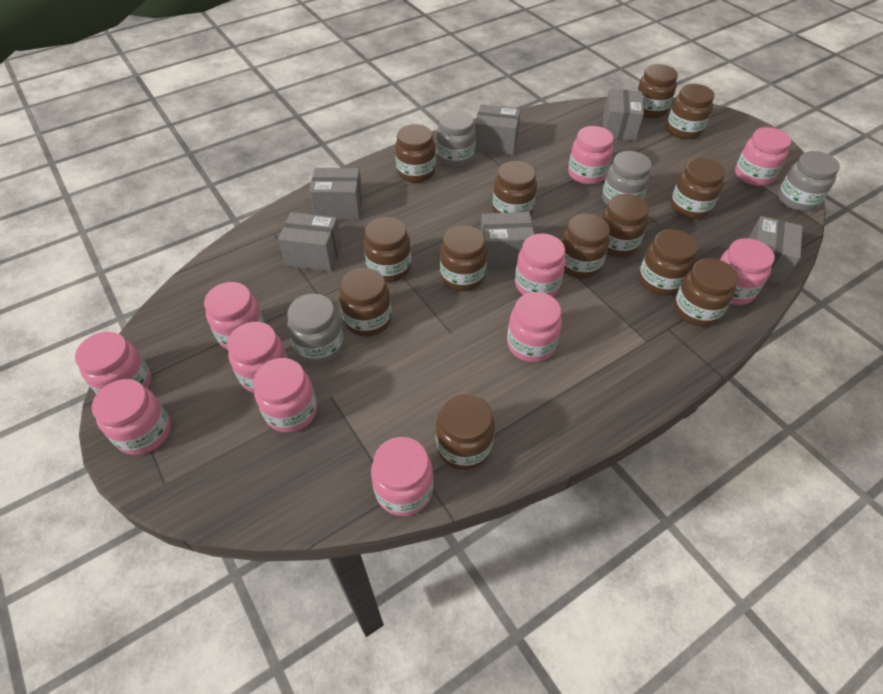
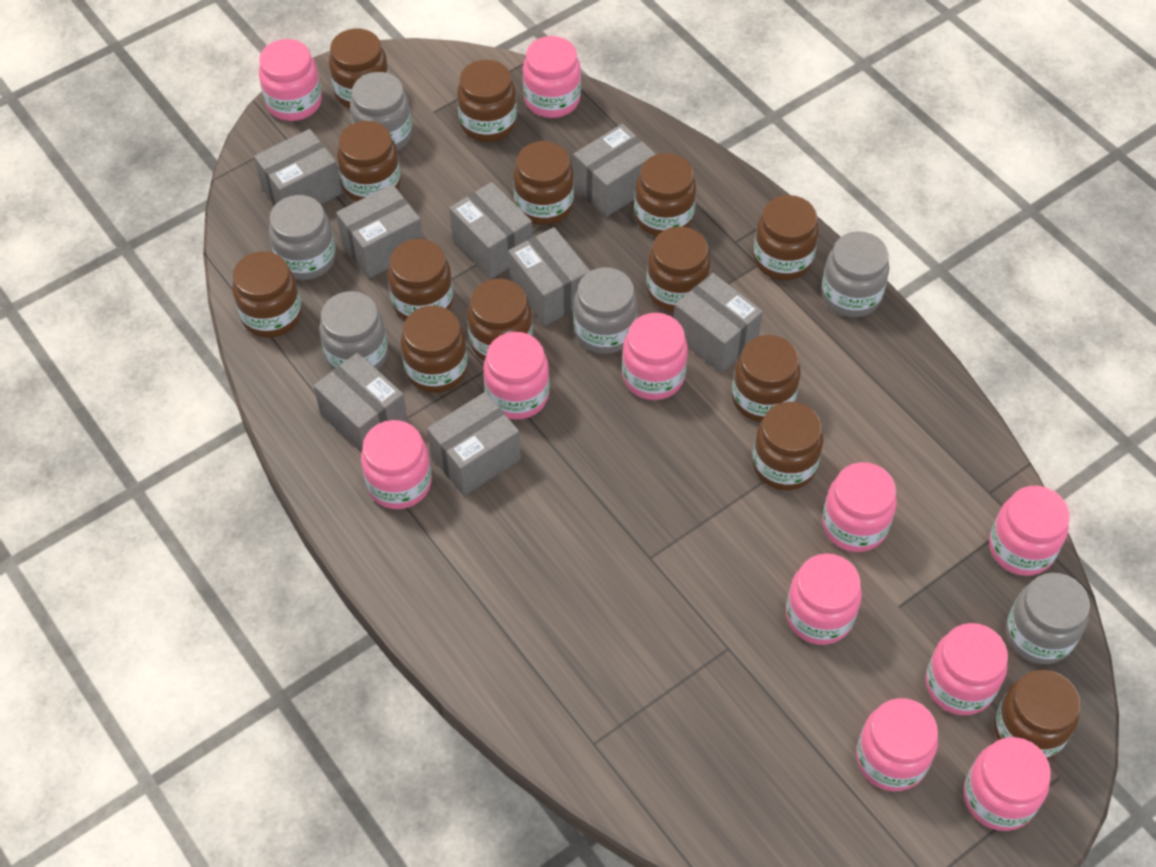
brown jar: [339,268,392,337] [363,217,411,282] [395,124,436,183] [436,393,495,470] [440,225,487,291] [492,161,537,215] [562,214,610,279] [601,194,649,257] [637,64,678,118] [639,230,698,296] [667,84,714,139] [671,158,725,219] [674,258,738,326] = 13 -> [232,251,302,338] [329,29,389,109] [337,121,401,202] [388,239,453,320] [401,306,468,393] [457,60,517,142] [467,278,533,361] [513,141,574,225] [634,153,696,237] [647,226,711,312] [732,335,801,423] [752,402,823,490] [753,195,819,280] [994,670,1080,760] = 14
grey box: [278,212,342,272] [309,168,363,219] [475,105,521,155] [481,212,534,268] [603,89,644,141] [749,216,803,285] = 6 -> [254,129,342,206] [314,352,408,452] [336,184,423,279] [427,392,521,496] [449,182,533,279] [508,227,590,326] [573,124,656,217] [674,273,763,373] = 8
grey jar: [287,294,344,364] [436,110,476,168] [602,151,652,206] [778,151,840,212] = 4 -> [269,195,336,280] [319,291,388,370] [350,72,412,151] [573,267,637,354] [821,231,890,317] [1006,573,1090,664] = 6

